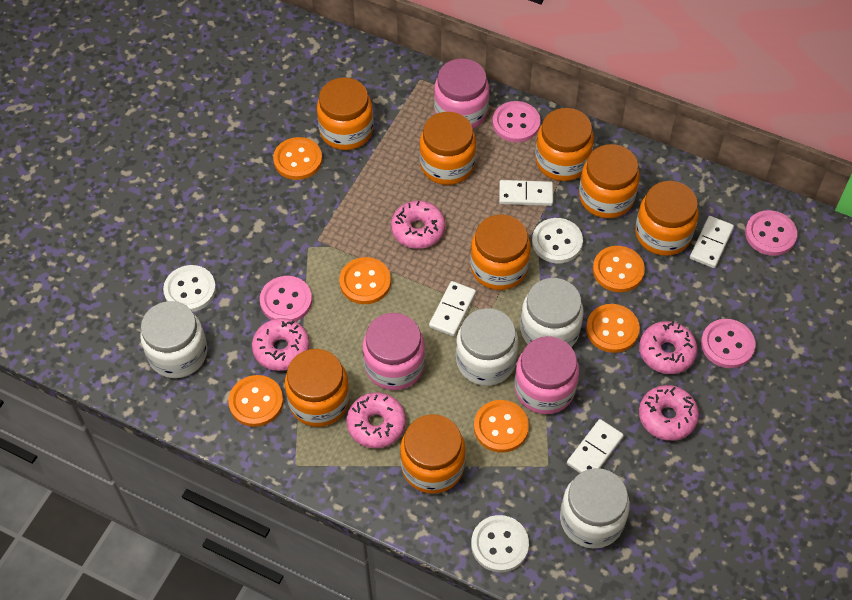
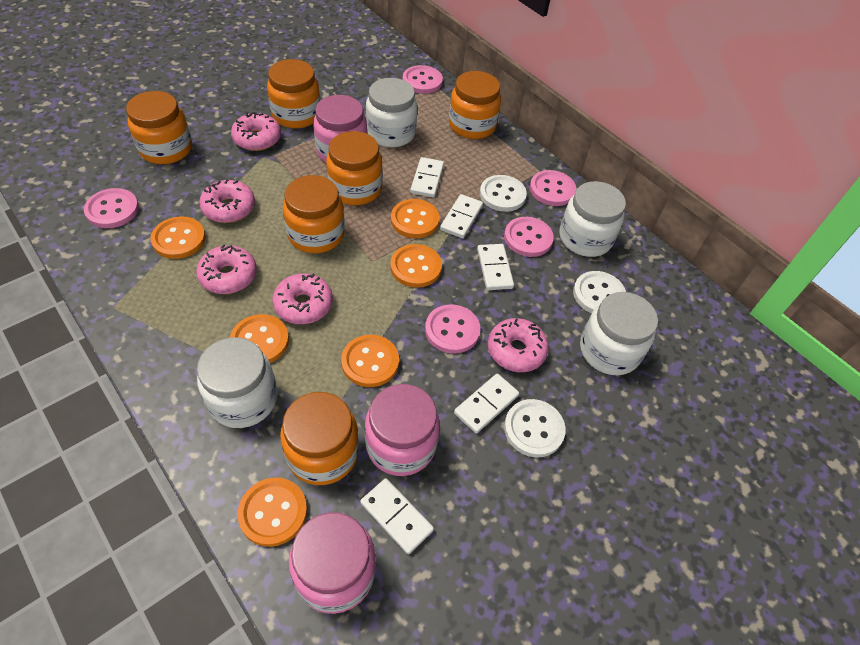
orange jar: [285,349,350,427] [317,77,374,150] [400,414,466,494] [419,112,476,185] [470,215,531,290] [535,108,594,181] [579,144,640,218] [635,181,698,256] = 8 -> [126,91,192,164] [267,59,320,129] [280,392,359,485] [283,175,345,253] [326,131,383,205] [449,71,501,139] = 6
pink button: [260,276,312,322] [492,101,541,143] [701,319,755,368] [745,210,797,256] = 4 -> [84,188,139,228] [403,65,443,94] [425,304,480,354] [504,217,554,257] [530,170,576,206] = 5
white domino: [429,281,476,336] [499,180,553,206] [567,419,624,473] [690,216,734,268] = 4 -> [360,478,434,554] [410,157,444,198] [440,194,483,238] [454,373,519,434] [477,244,514,290] = 5

